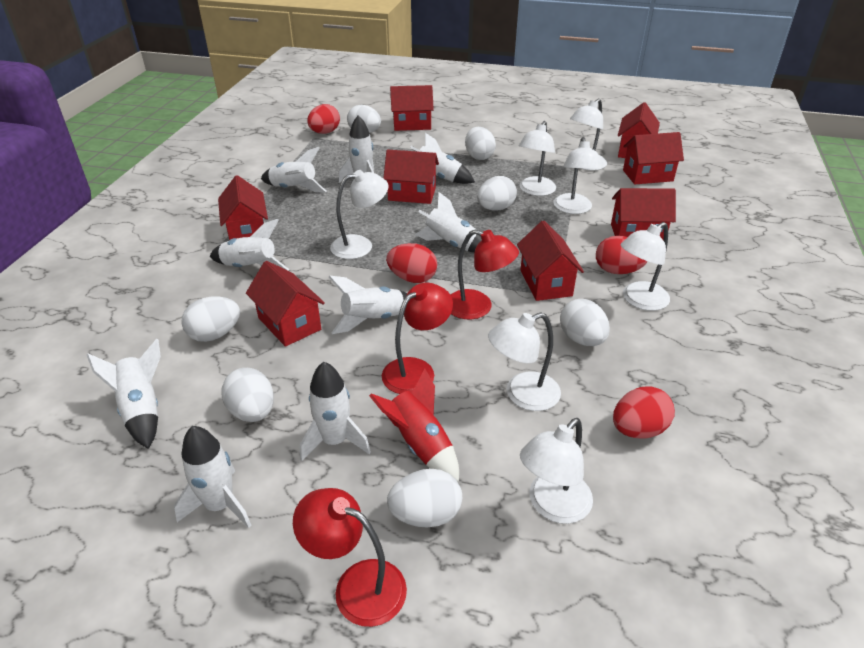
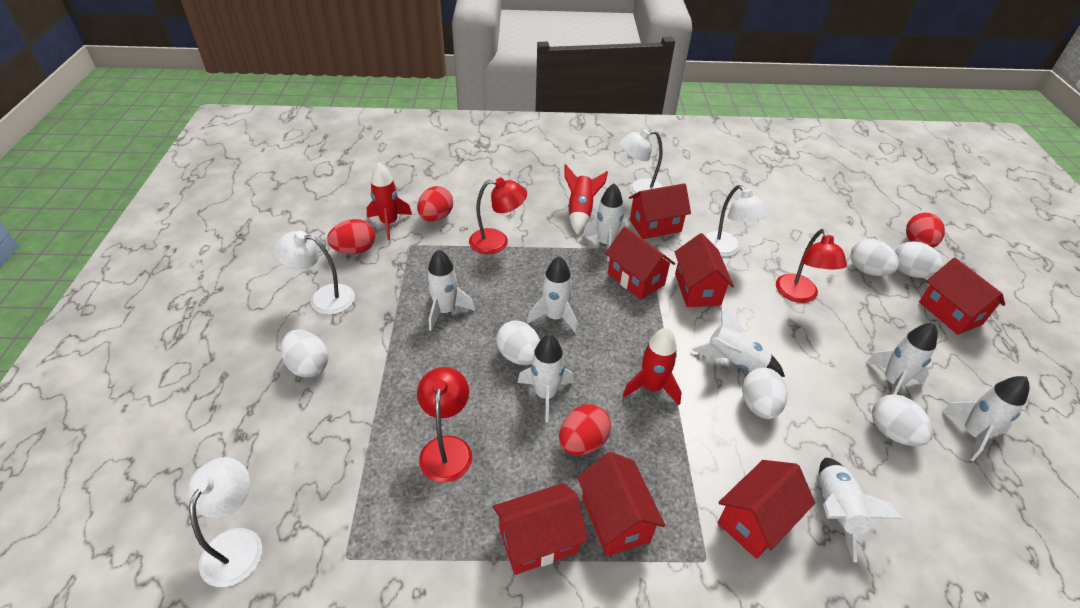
red house: [218,175,268,240] [246,261,325,347] [383,149,439,204] [390,85,434,131] [517,221,584,301] [611,188,676,240] [618,102,660,158] [623,132,684,184] = 8 -> [493,483,588,575] [577,452,665,556] [605,227,675,300] [629,183,691,239] [675,233,734,307] [718,460,815,559] [919,258,1005,335] = 7
red rocket: [369,369,459,482] = 1 -> [366,162,412,240] [564,164,608,235] [623,327,682,405] = 3
white egg: [181,296,240,342] [221,368,274,422] [347,105,381,133] [387,469,462,527] [465,127,496,160] [477,176,517,211] [560,299,610,346] = 7 -> [281,330,328,378] [496,320,540,365] [742,368,787,419] [850,239,899,276] [872,394,933,446] [895,241,944,278] = 6
white lamp: [330,170,389,259] [488,312,561,411] [519,121,556,196] [520,418,593,524] [554,137,603,214] [570,99,607,171] [621,222,670,311] = 7 -> [188,457,262,587] [273,231,355,315] [620,129,663,195] [705,185,768,257] = 4
white rocket: [87,338,161,449] [174,426,252,528] [210,219,289,271] [261,147,326,192] [300,362,371,461] [329,276,407,334] [339,115,374,183] [410,133,475,184] [415,192,482,253] = 9 -> [426,249,475,331] [517,334,574,422] [527,256,578,333] [583,183,628,261] [691,305,785,377] [819,458,903,562] [866,323,938,395] [941,376,1030,461] = 8

